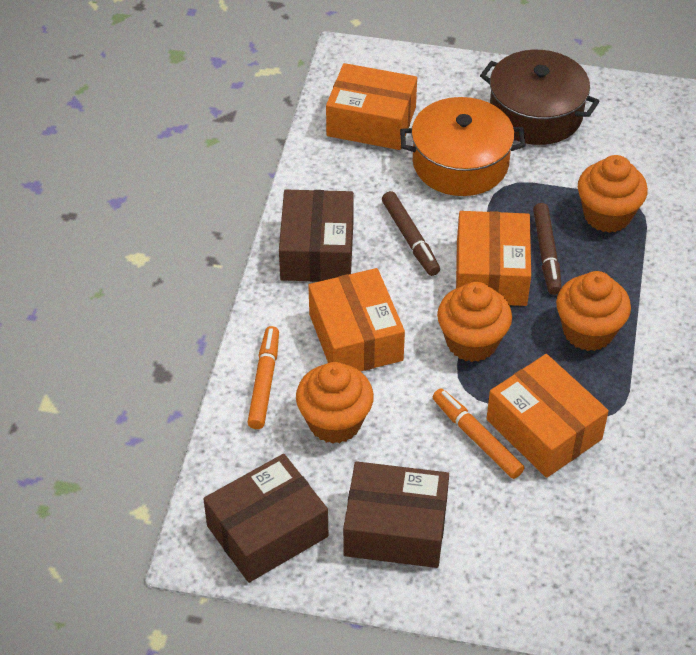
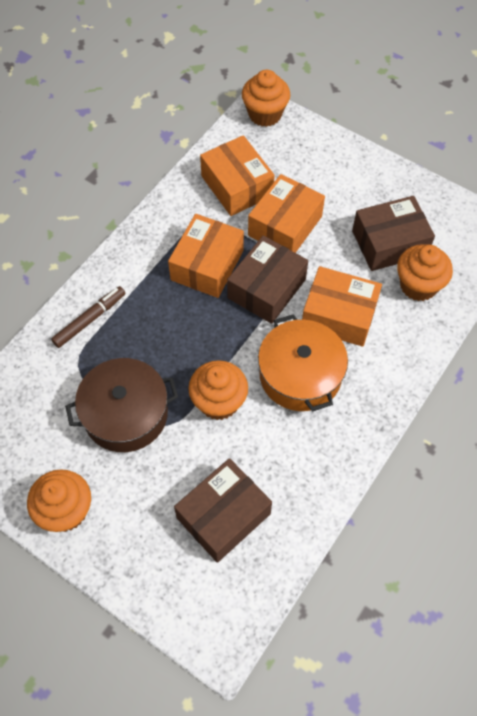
brown marker: [382,191,440,276] [533,203,562,295] = 2 -> [51,286,126,348] = 1
orange marker: [247,326,279,429] [433,388,524,479] = 2 -> none = 0

